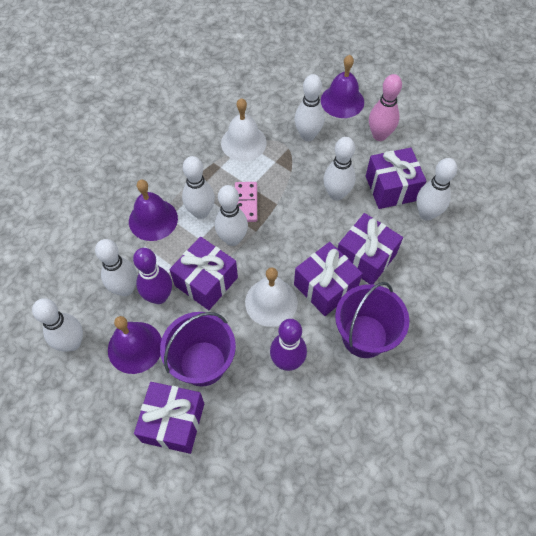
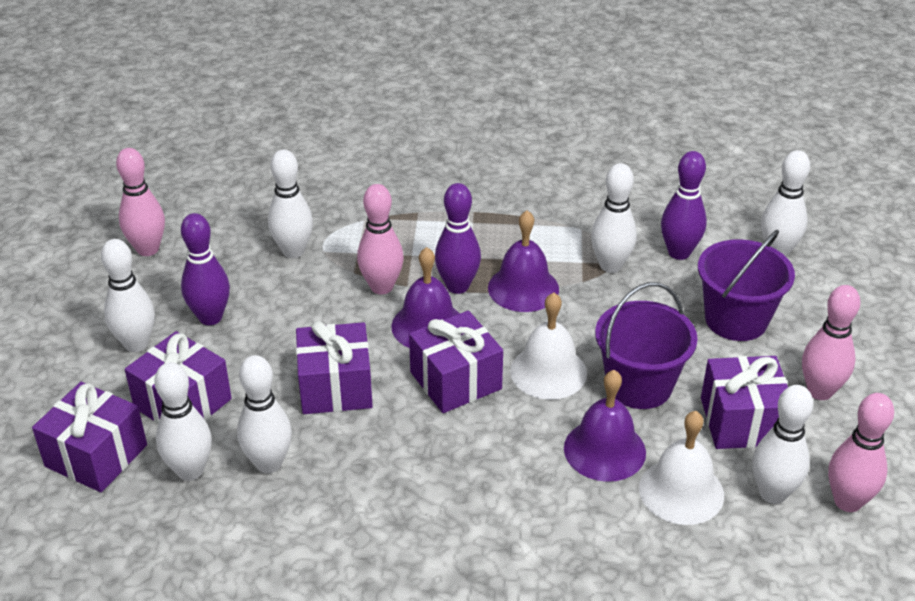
pink bowling pin: [369,74,402,141] = 1 -> [116,148,165,256] [357,184,404,295] [802,285,860,400] [828,393,894,512] = 4
pink domino: [235,182,257,222] = 1 -> none = 0
purple bowling pin: [133,248,172,304] [270,319,307,371] = 2 -> [181,213,230,325] [435,183,481,294] [661,151,707,260] = 3

